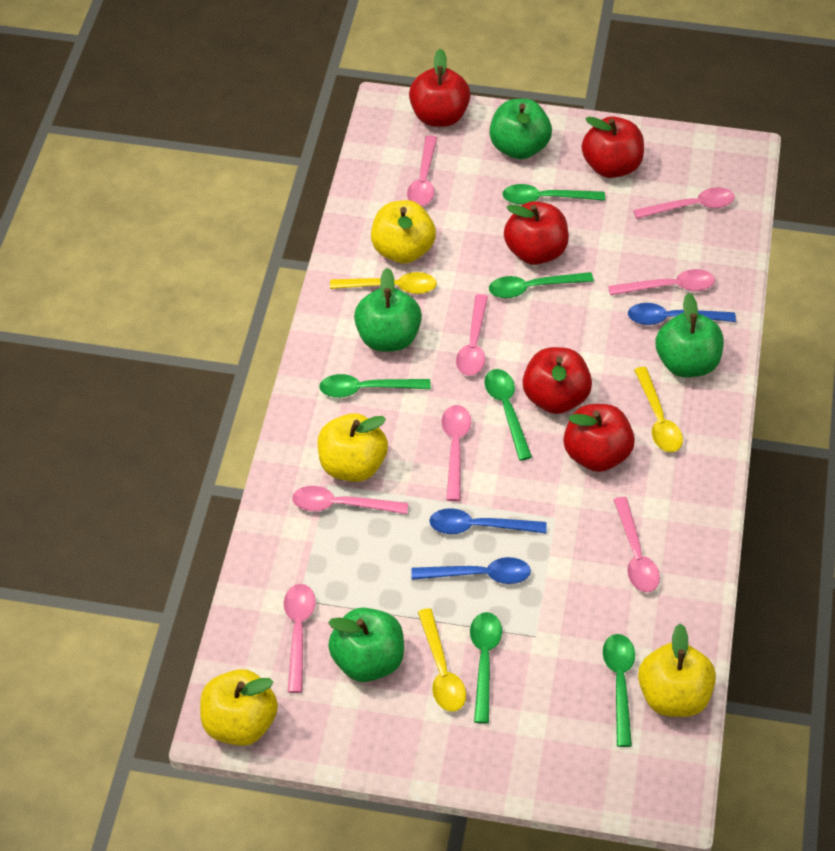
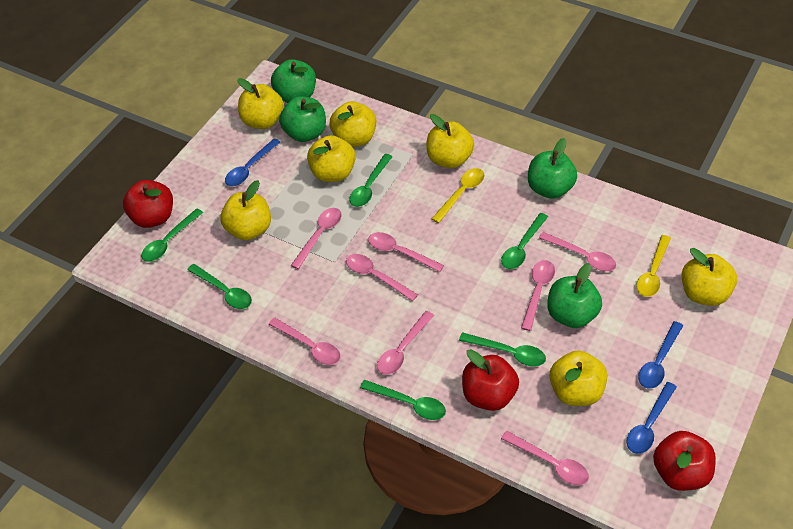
red apple: [409,49,471,127] [504,201,569,265] [523,347,592,414] [564,404,635,472] [582,117,644,178] = 5 -> [123,180,173,228] [462,349,519,411] [653,431,716,491] = 3
yellow apple: [200,669,278,746] [317,413,388,482] [371,200,436,264] [638,624,716,717] = 4 -> [221,180,271,240] [238,78,284,129] [307,135,356,182] [329,101,376,147] [427,114,474,168] [549,351,607,406] [682,248,737,306] = 7
yellow spoon: [330,272,437,294] [418,608,466,712] [634,367,683,452] = 3 -> [432,168,484,223] [636,235,671,297] = 2

